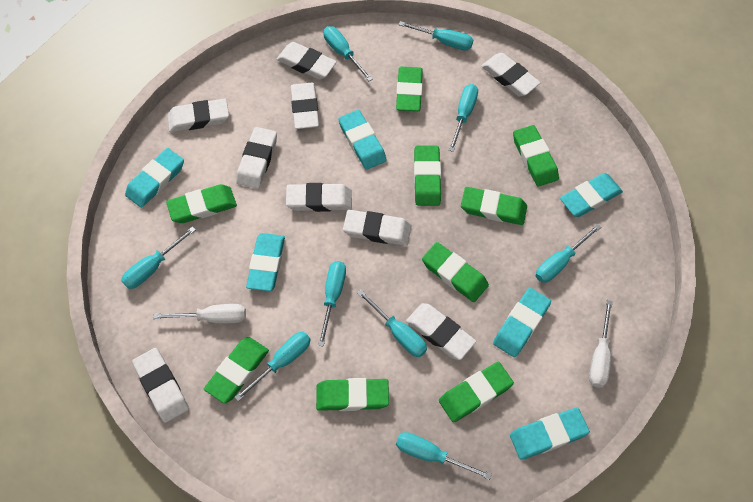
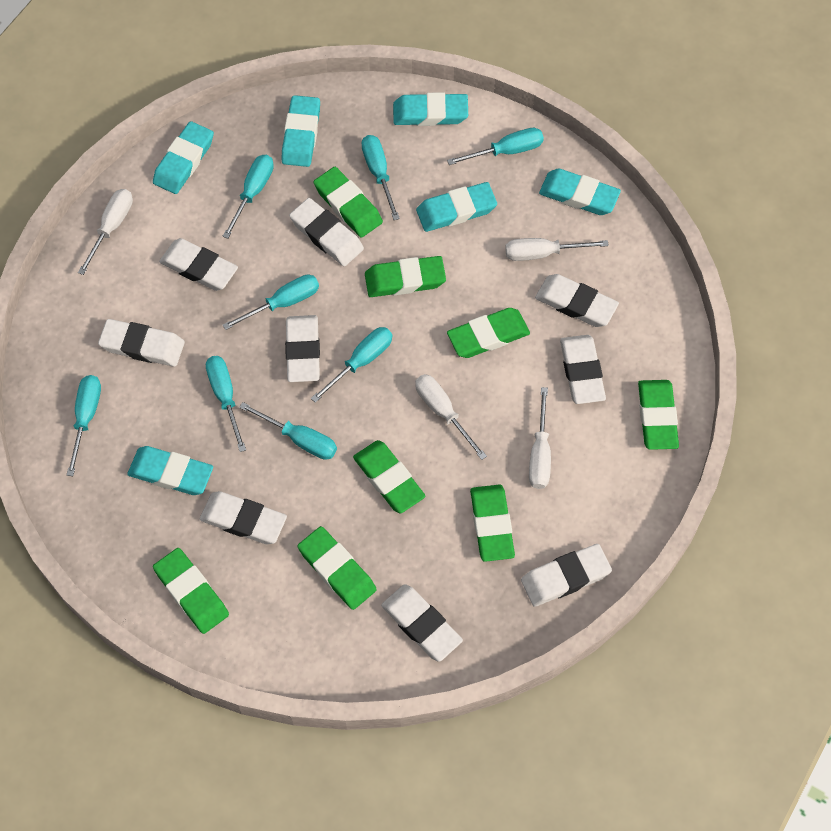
green eraser: [166,184,237,223] [204,337,269,404] [316,378,389,411] [396,67,423,111] [414,146,441,206] [422,242,489,302] [439,362,514,423] [461,187,527,225] [513,125,559,186] = 9 -> [153,548,229,634] [298,526,377,610] [313,167,383,238] [353,440,425,513] [365,256,446,297] [447,308,530,358] [470,485,515,562] [638,380,679,450] = 8
turquoise screwdriver: [121,226,196,289] [235,332,311,401] [318,261,346,346] [323,26,373,81] [357,290,427,357] [396,432,492,480] [398,21,473,51] [449,84,478,152] [536,224,601,283] = 9 -> [67,375,101,476] [206,356,246,452] [222,155,274,239] [223,275,319,330] [239,402,337,460] [311,327,392,403] [362,135,400,220] [447,128,544,165] = 8
white screwdriver: [153,304,246,323] [589,300,613,388] = 2 -> [78,189,133,275] [415,374,487,460] [505,238,609,261] [529,387,551,489] = 4

